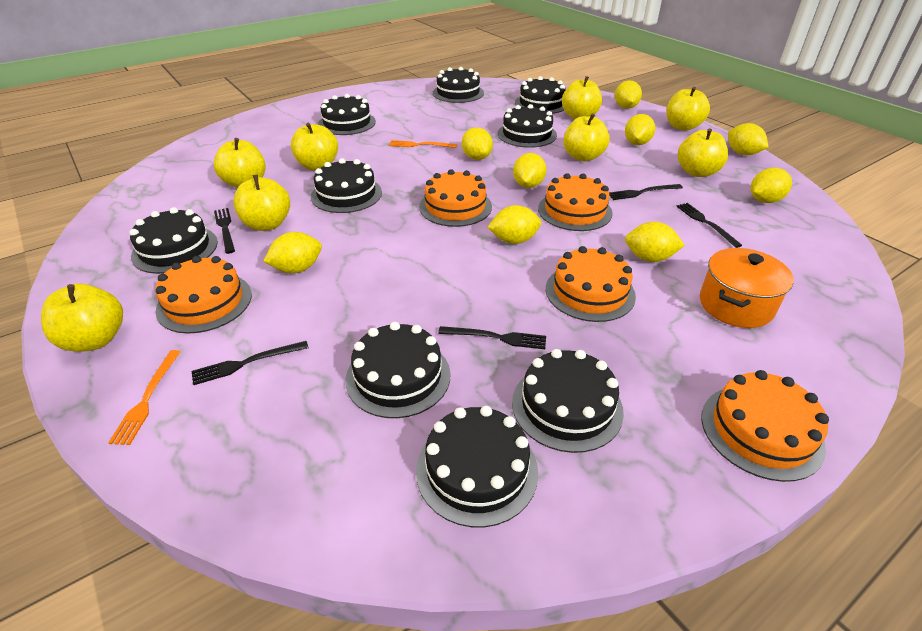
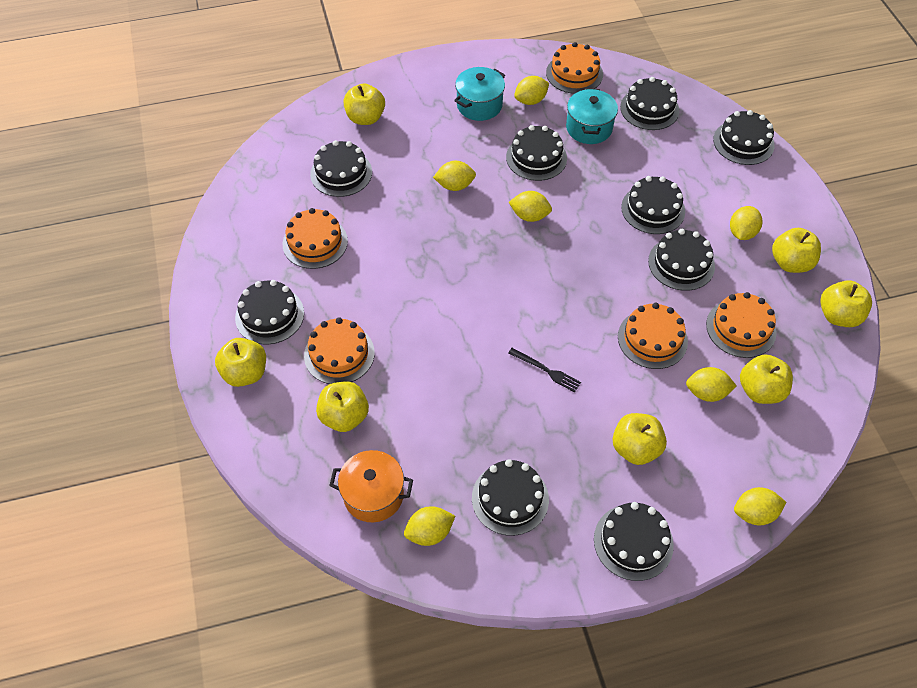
black fork: [191,341,309,385] [214,208,235,254] [438,326,546,349] [609,184,683,200] [676,203,742,248] = 5 -> [508,348,581,392] = 1
orange fork: [108,350,181,445] [389,140,457,148] = 2 -> none = 0
turquoise pot: none = 0 -> [454,67,505,121] [566,88,618,144] = 2
yellow apple: [41,284,123,352] [214,138,266,188] [233,175,290,231] [291,123,338,171] [562,76,602,119] [563,114,609,161] [666,87,710,131] [678,128,728,177] = 8 -> [215,338,266,387] [316,382,369,432] [343,83,385,125] [613,413,667,465] [740,355,793,404] [772,228,821,273] [820,280,872,327] = 7
yellow lemon: [263,232,322,273] [462,127,493,160] [487,205,541,244] [513,153,546,188] [615,80,642,109] [625,114,655,145] [625,222,685,262] [728,123,769,155] [751,168,792,203] = 9 -> [404,506,455,546] [433,161,476,191] [509,191,552,222] [514,76,549,105] [686,367,737,402] [730,206,762,240] [734,487,786,525] = 7

